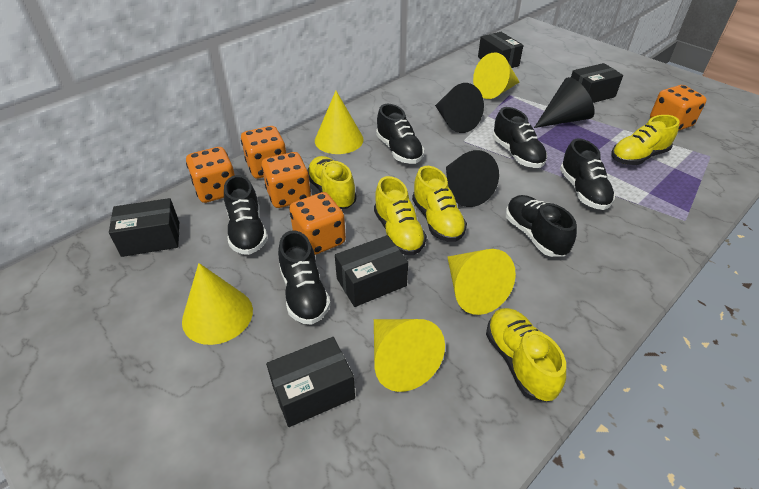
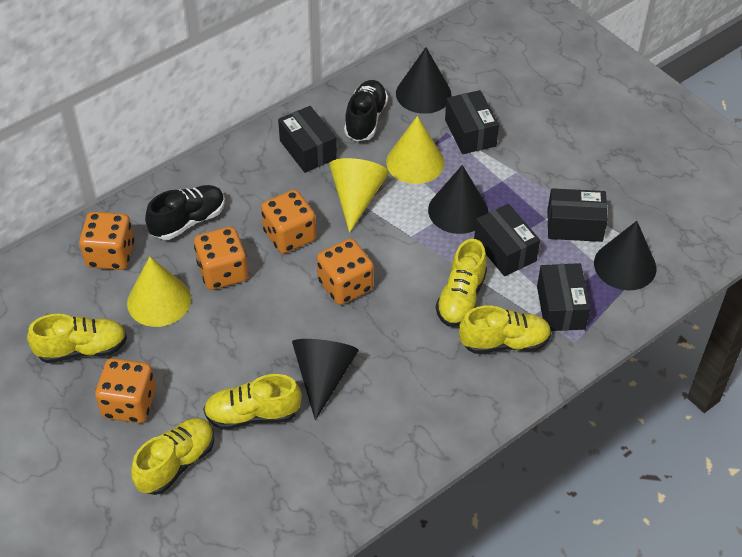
black cone: [435,83,484,133] [446,150,499,207] [534,77,595,128] = 3 -> [292,339,359,420] [396,47,451,114] [428,165,488,234] [594,221,656,290] = 4
black shoe: [224,175,268,255] [278,230,331,325] [376,104,424,164] [493,107,547,168] [506,195,577,257] [560,139,615,210] = 6 -> [145,185,225,240] [344,80,388,141] = 2
yellow cone: [182,263,253,345] [315,91,364,154] [374,319,445,392] [447,249,516,315] [473,52,519,99] = 5 -> [127,256,191,327] [329,158,389,233] [386,116,444,184] = 3

